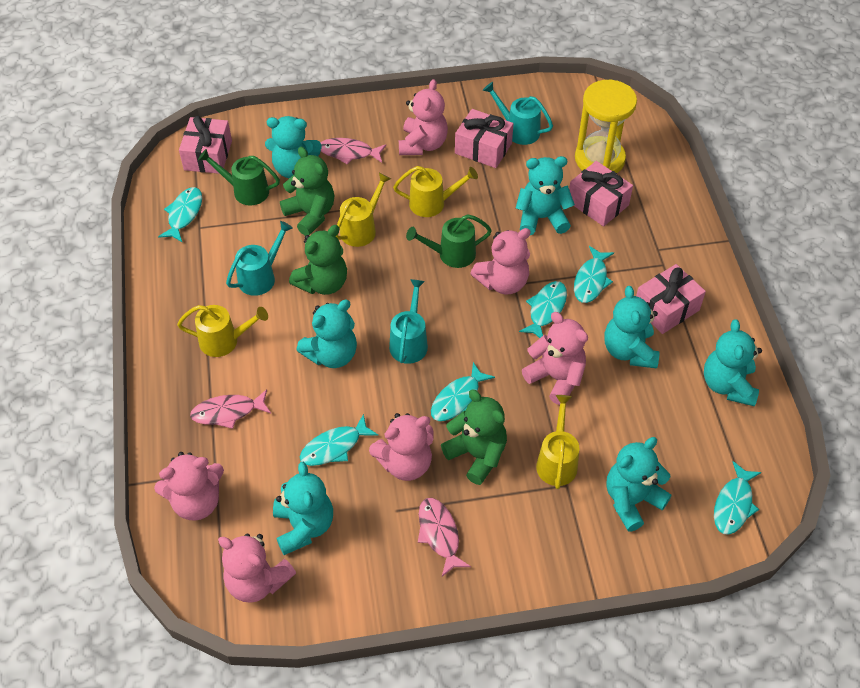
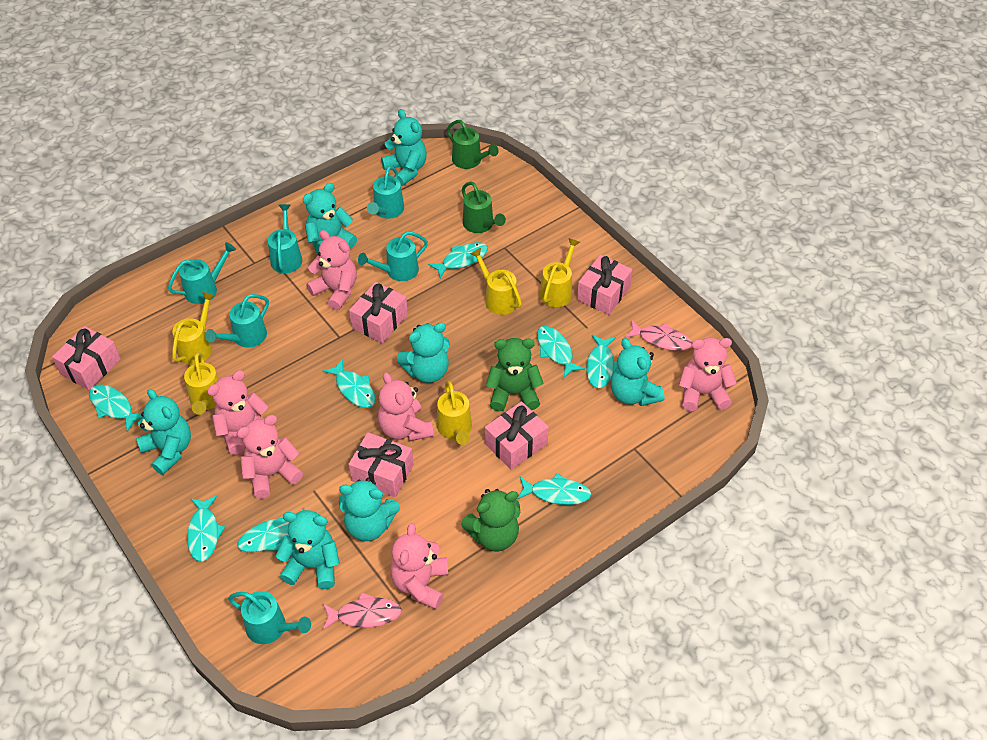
green teddy bear: [280,147,334,236] [289,225,347,295] [441,390,507,485] = 3 -> [461,489,520,551] [486,338,544,412] = 2
pink fish: [190,389,271,429] [321,138,386,165] [418,498,471,577] = 3 -> [323,592,402,630] [625,320,692,351] = 2
pink gift: [179,116,232,174] [455,109,514,168] [569,161,633,226] [636,264,706,334] = 4 -> [52,326,121,390] [348,432,414,497] [349,282,408,343] [485,401,549,470] [577,255,633,315] = 5
turquoise fish: [158,187,202,242] [300,414,378,466] [431,362,495,421] [519,281,567,338] [574,246,614,303] [714,461,762,535] = 6 -> [89,384,143,432] [187,496,225,562] [238,508,304,552] [323,359,376,408] [428,242,488,279] [517,473,591,505] [537,326,585,378] [586,335,618,388] = 8
turquoise watering can: [226,221,293,296] [389,279,428,364] [483,82,553,145] = 3 -> [168,242,236,304] [205,294,269,348] [228,591,311,644] [268,204,302,273] [358,231,428,281] [367,166,404,219] = 6
yellow hourglass: [575,80,637,173] = 1 -> none = 0
yellow watering can: [177,305,268,357] [336,173,391,247] [393,166,478,217] [536,395,579,489] = 4 -> [172,292,215,365] [184,352,219,415] [437,381,472,445] [470,248,522,315] [540,238,580,307] = 5

